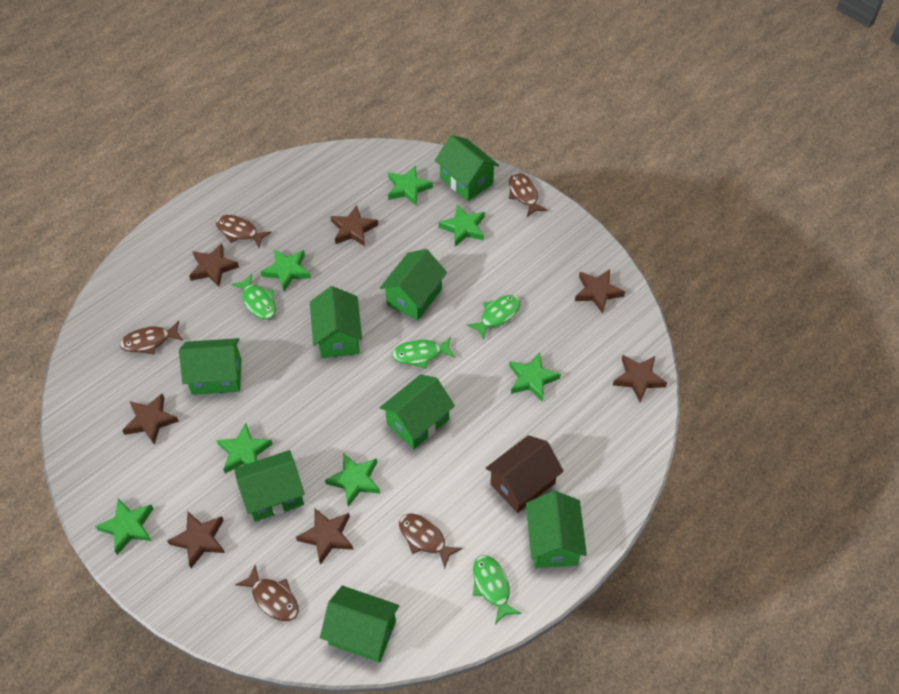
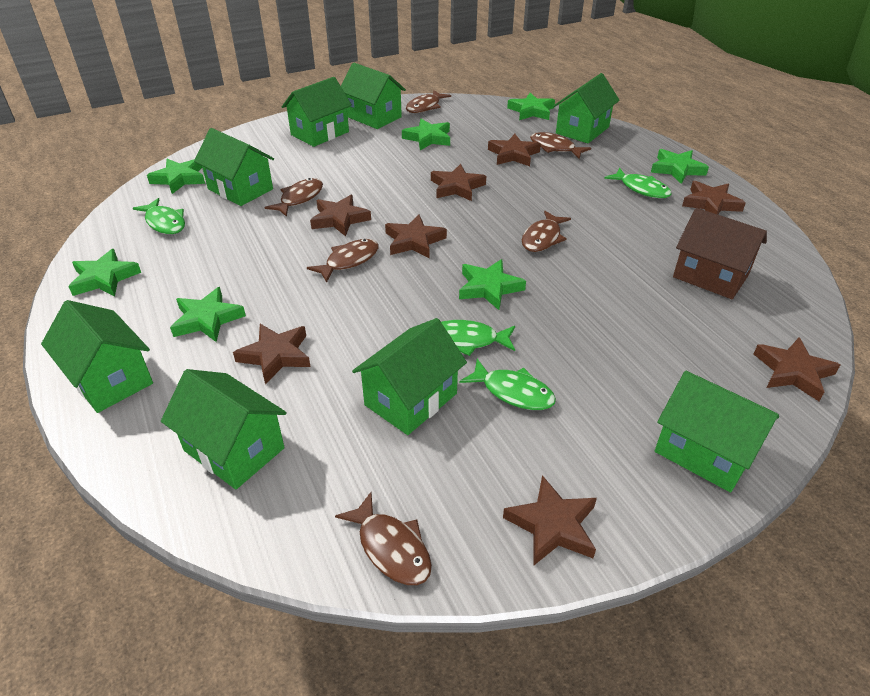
brown fish: [120,321,183,355] [216,215,272,248] [235,564,299,621] [399,514,462,569] [509,173,548,217] = 5 -> [264,178,323,217] [307,239,379,283] [335,492,432,585] [406,90,451,113] [522,211,571,252] [530,132,591,159] = 6
brown star: [122,394,179,445] [167,512,225,568] [189,243,239,287] [296,508,353,565] [330,205,378,246] [575,269,625,314] [613,355,667,402] = 7 -> [233,324,311,384] [310,195,371,236] [385,215,447,258] [431,164,486,201] [488,134,541,166] [503,475,597,566] [682,181,746,215] [754,337,840,401] = 8

